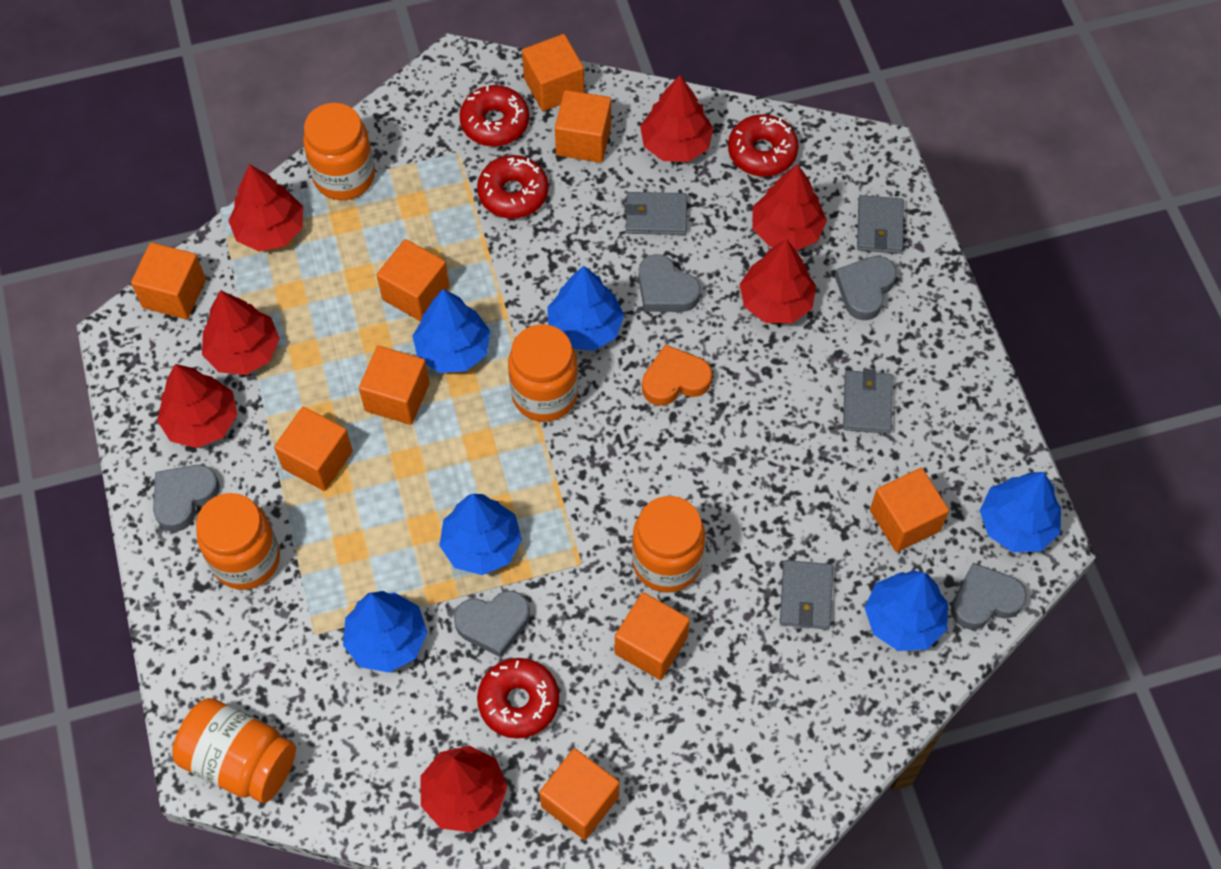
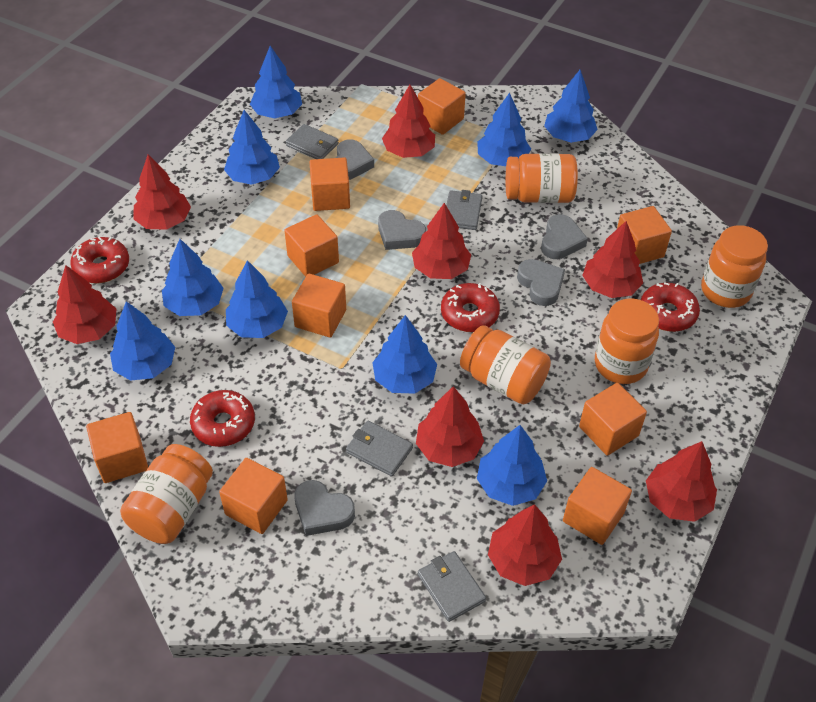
blue tree: [343,591,427,673] [412,289,490,373] [439,494,522,575] [547,266,624,351] [864,570,948,651] [980,472,1061,552] = 6 -> [110,301,175,381] [162,239,224,316] [224,110,280,185] [226,260,288,338] [250,46,302,119] [372,315,437,394] [477,93,531,166] [477,425,547,506] [544,70,598,143] = 9
orange heart: [642,344,712,406] = 1 -> none = 0
red tree: [157,364,237,448] [202,290,280,375] [228,164,303,251] [421,746,507,832] [640,75,713,162] [739,239,816,323] [752,164,827,251] = 7 -> [53,265,116,344] [133,154,191,230] [382,85,435,158] [412,203,471,279] [416,386,484,467] [488,504,562,586] [582,221,643,298] [646,441,717,522] = 8

